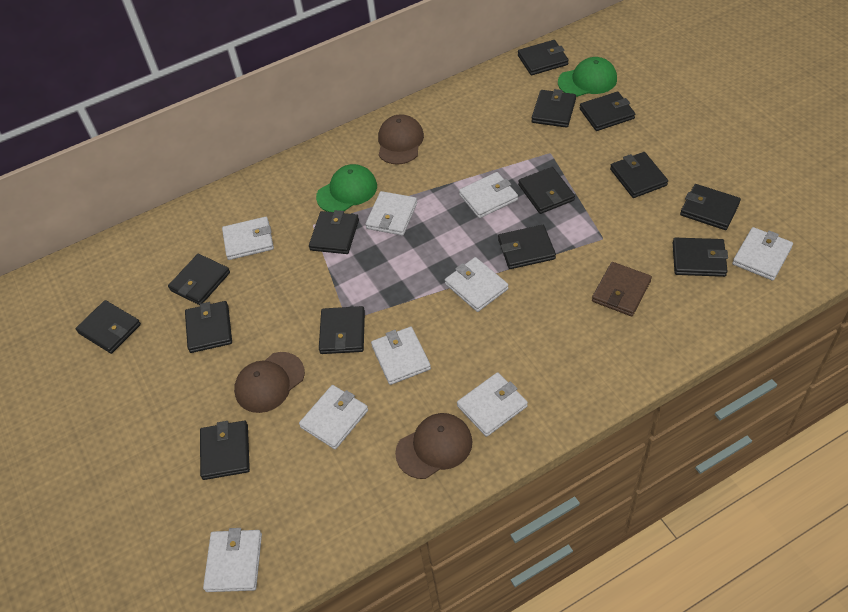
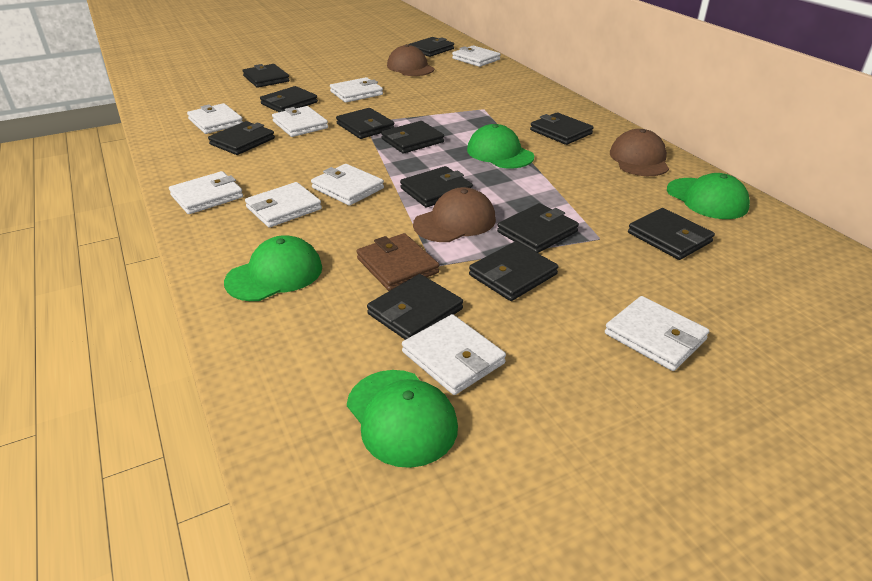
black wallet: [75,300,141,354] [168,254,230,305] [185,301,232,353] [200,421,250,480] [309,210,359,254] [319,306,365,354] [498,225,556,269] [518,40,569,75] [518,167,575,214] [532,89,576,128] [580,92,635,131] [610,152,668,198] [673,238,728,277] [680,184,741,230] = 14 -> [208,121,275,155] [242,64,290,88] [260,86,318,112] [336,108,395,139] [367,274,463,340] [381,121,444,154] [400,166,473,208] [408,37,454,57] [469,241,558,301] [497,203,579,253] [530,112,594,145] [628,208,715,260] = 12
green cap: [316,164,377,212] [558,57,617,97] = 2 -> [224,235,322,301] [347,370,458,468] [467,124,534,168] [667,173,750,219] = 4

